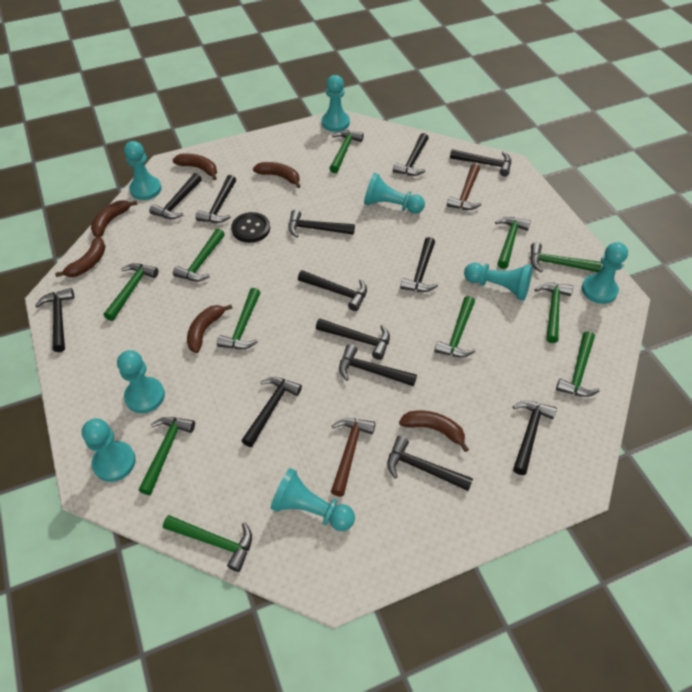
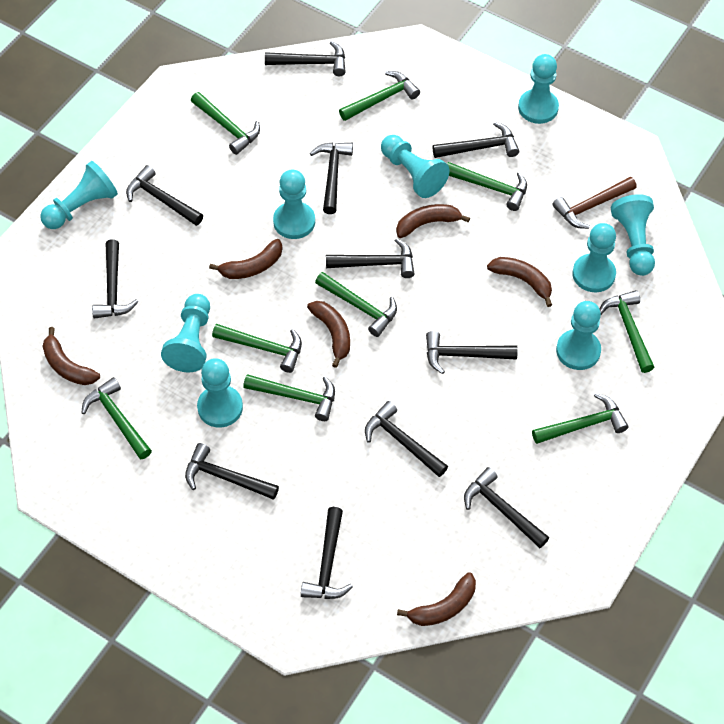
black button: [231,212,270,243] = 1 -> none = 0
black hammer: [35,288,74,352] [149,173,202,219] [196,175,236,223] [241,377,302,447] [288,210,355,238] [298,270,367,311] [316,318,390,360] [339,344,417,386] [387,436,473,491] [393,133,429,176] [400,237,438,292] [450,149,511,176] [513,401,557,475] = 13 -> [92,239,138,319] [126,165,203,226] [185,443,279,500] [265,41,346,76] [301,507,353,599] [310,142,353,214] [326,238,415,278] [365,401,448,477] [426,331,518,374] [433,122,519,158] [464,467,549,548] = 11
brown hammer: [331,418,376,497] [447,164,481,210] = 2 -> [552,177,637,229] = 1
green hammer: [104,263,159,321] [139,417,195,495] [163,515,252,572] [173,229,225,281] [217,288,261,349] [329,130,364,173] [434,296,475,357] [495,217,531,269] [530,242,602,272] [535,283,573,343] [556,331,600,397] = 11 -> [81,377,152,459] [191,92,260,155] [212,324,302,373] [243,374,335,421] [315,272,397,337] [339,71,420,121] [447,162,527,211] [532,393,629,444] [600,290,655,373] = 9
turquoise pawn: [82,418,136,482] [117,350,165,413] [124,141,161,200] [271,468,355,531] [322,75,350,132] [364,173,425,214] [464,263,533,300] [582,242,628,304] = 8 -> [40,161,118,229] [161,294,210,372] [197,358,243,428] [273,169,315,239] [381,135,450,198] [518,54,559,124] [556,301,601,370] [572,223,616,292] [611,194,655,276] = 9

